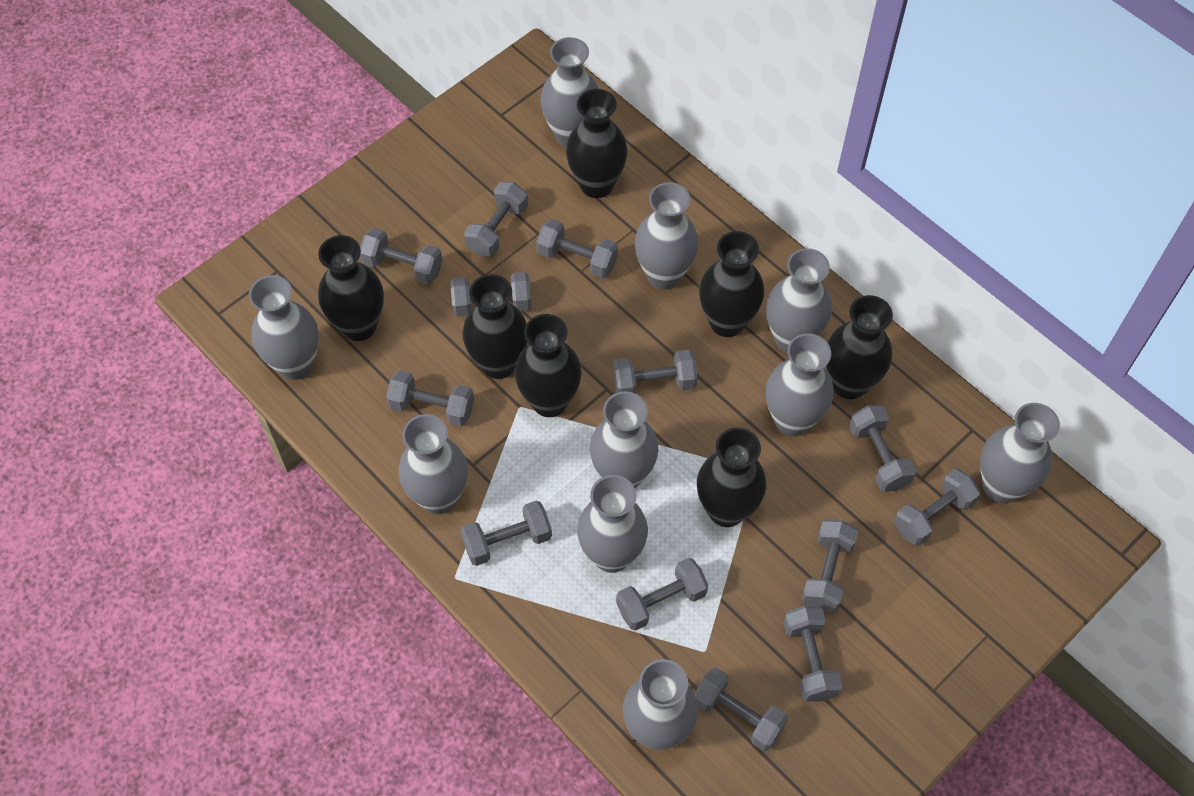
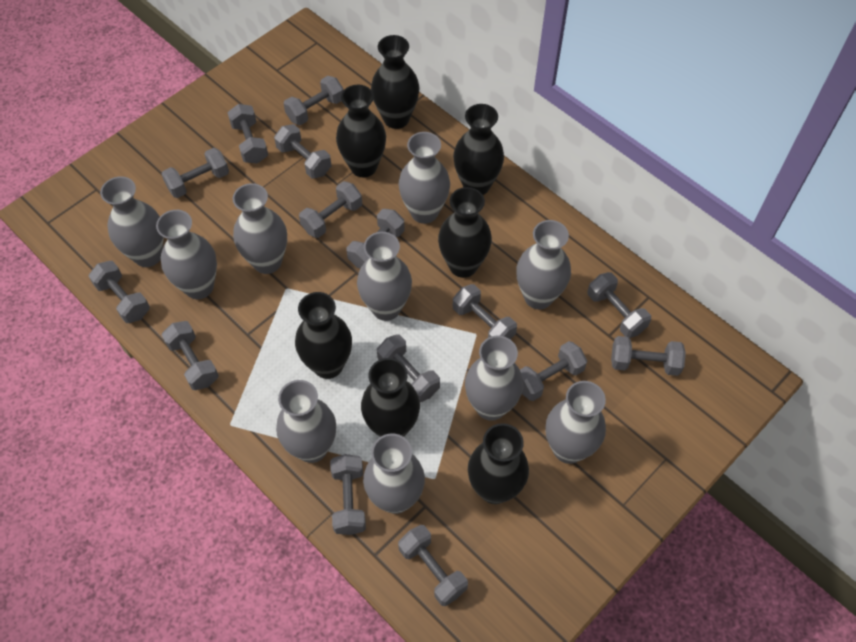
grey dumbbell: [360,228,442,285] [386,370,474,426] [451,272,531,316] [461,500,552,566] [464,182,528,257] [536,219,618,279] [613,350,698,394] [616,558,708,631] [694,668,788,751] [783,606,843,701] [802,520,858,612] [849,405,916,492] [894,469,980,546] = 13 -> [88,261,150,323] [162,148,229,198] [162,321,219,390] [227,104,268,164] [274,124,331,179] [284,76,344,125] [299,181,362,238] [330,454,366,535] [347,209,405,268] [377,334,440,402] [398,525,468,606] [453,284,517,340] [520,341,587,401] [587,272,651,338] [611,336,686,376] = 15

